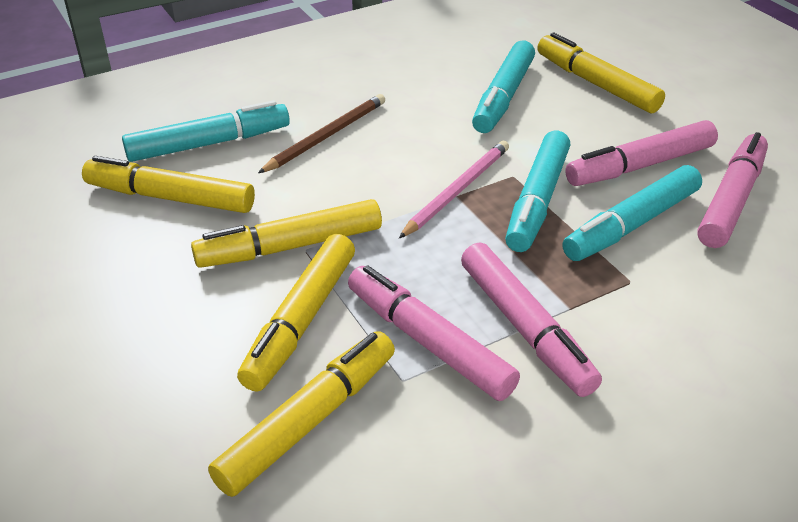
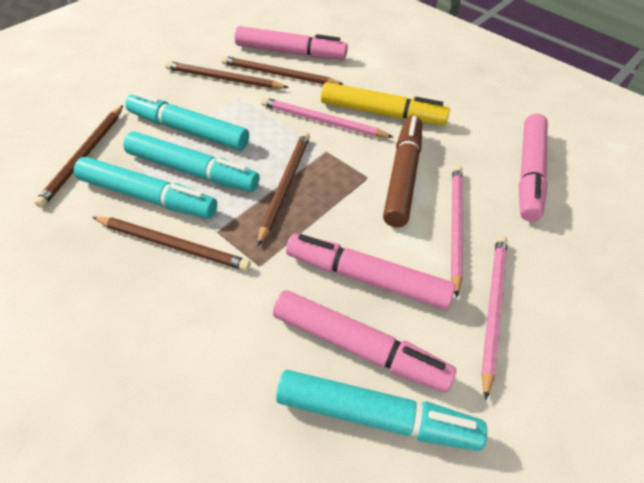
brown marker: none = 0 -> [383,116,422,227] = 1
brown pencil: [258,94,385,173] = 1 -> [34,105,123,208] [92,217,251,271] [165,61,289,89] [221,56,344,85] [257,132,310,246] = 5
pink pencil: [399,141,509,238] = 1 -> [261,97,393,138] [451,166,463,298] [481,236,507,400] = 3
yellow marker: [82,156,255,213] [191,199,382,268] [208,331,395,497] [237,234,355,392] [537,32,665,113] = 5 -> [321,82,450,125] = 1

